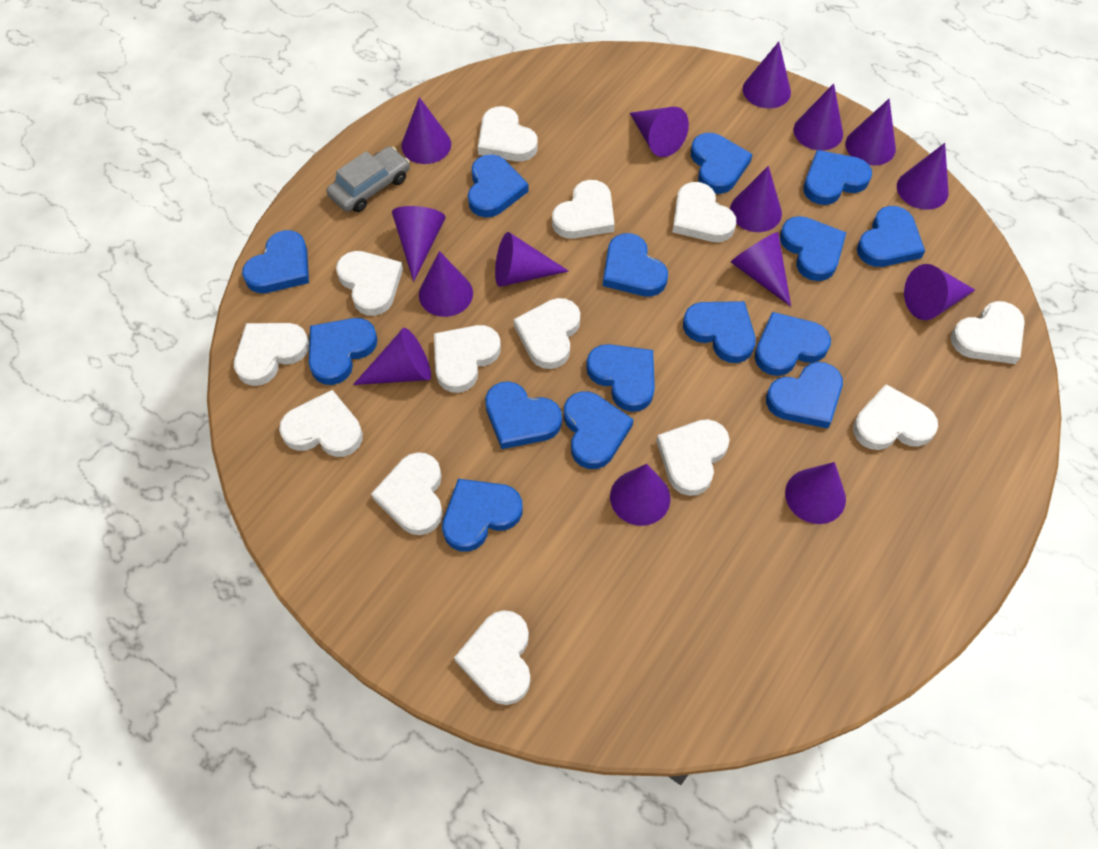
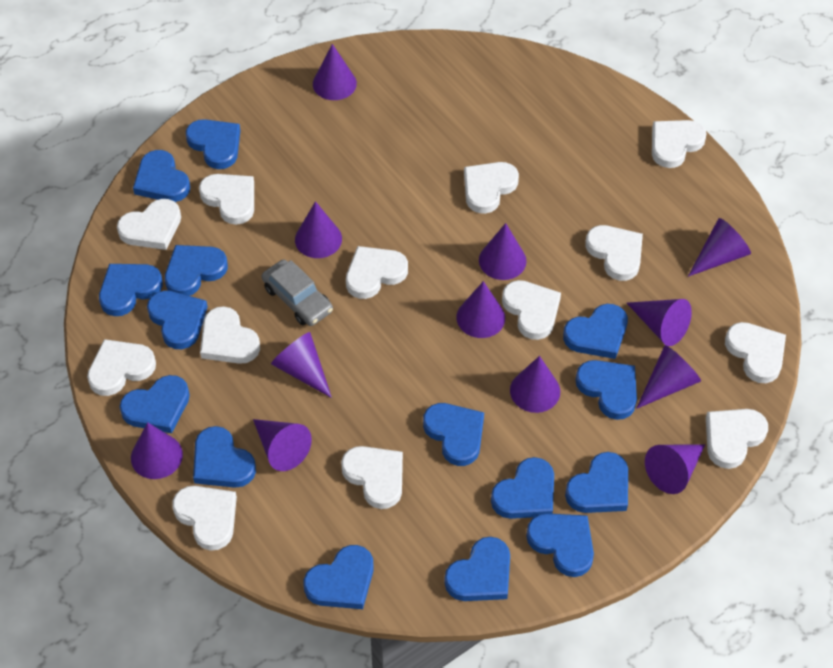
purple cone: [353,328,431,385] [392,206,446,282] [402,97,451,164] [419,251,473,317] [495,232,568,287] [610,464,670,526] [630,107,689,157] [730,166,782,232] [731,232,791,306] [743,42,791,108] [785,462,846,524] [793,84,843,151] [845,99,896,166] [897,143,949,210] [904,264,975,320] = 15 -> [131,422,183,479] [253,419,312,471] [271,332,332,398] [295,201,342,258] [313,44,357,100] [456,281,505,338] [479,223,527,280] [510,356,560,413] [627,299,692,346] [636,345,701,409] [645,444,705,494] [688,218,751,277] = 12

